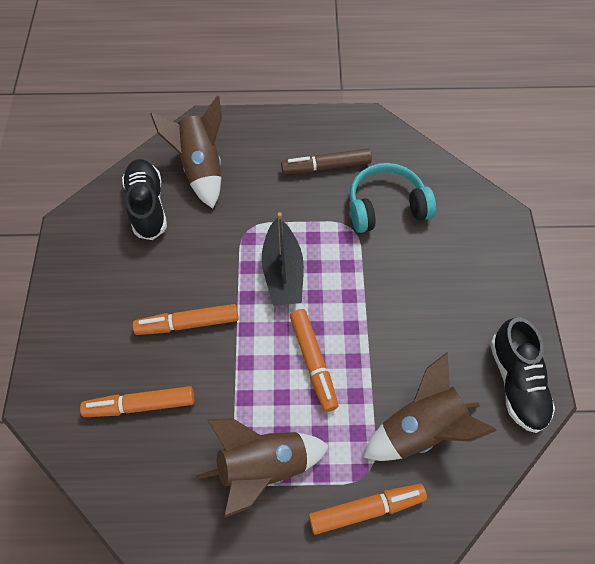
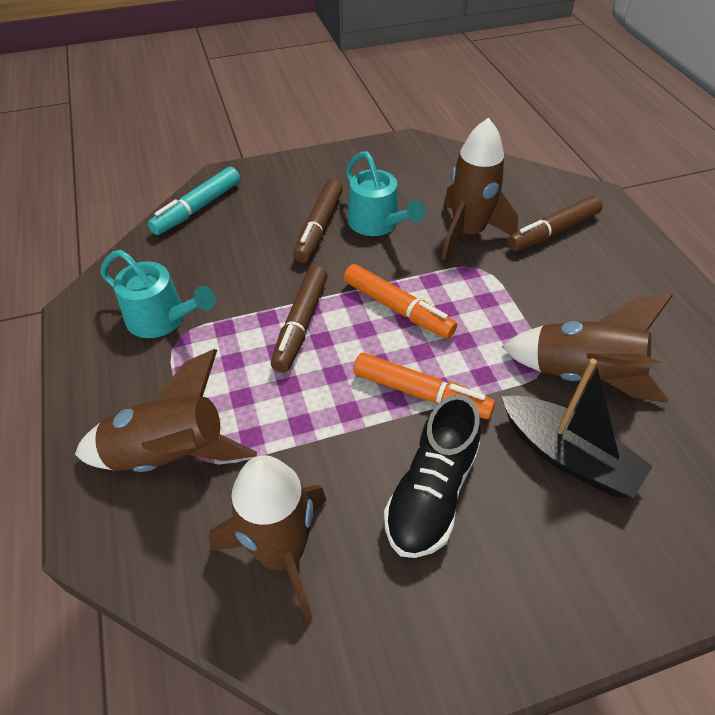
black shoe: [122,159,167,240] [490,317,555,433] = 2 -> [384,394,481,558] = 1
brown marker: [281,148,372,174] = 1 -> [271,266,328,372] [293,179,343,263] [507,196,603,252] = 3
brown rocket: [150,96,222,209] [197,418,329,518] [363,353,497,461] = 3 -> [75,349,257,472] [209,455,327,622] [441,118,518,261] [502,294,672,403] = 4
orange marker: [80,386,194,417] [133,304,239,335] [290,309,338,412] [309,484,427,535] = 4 -> [344,264,457,339] [353,353,495,419] = 2
turquoise headphones: [349,163,436,233] = 1 -> none = 0
turquoise marker: none = 0 -> [148,167,240,235] = 1
turquoise watering can: none = 0 -> [100,250,216,338] [346,151,425,236] = 2

